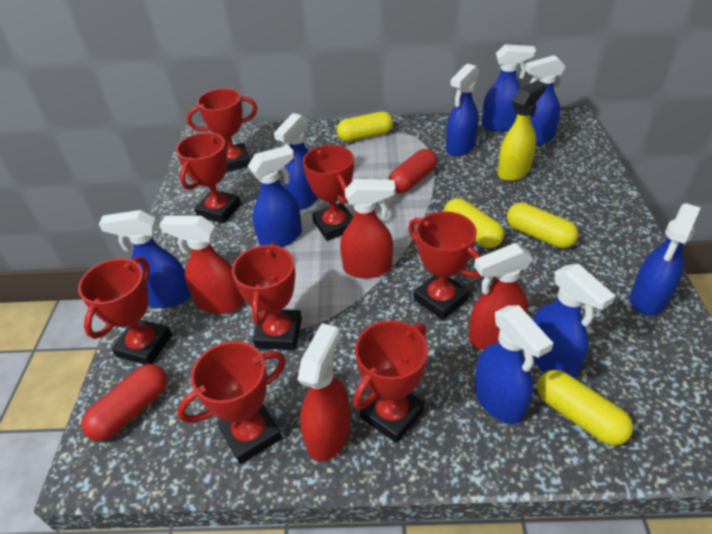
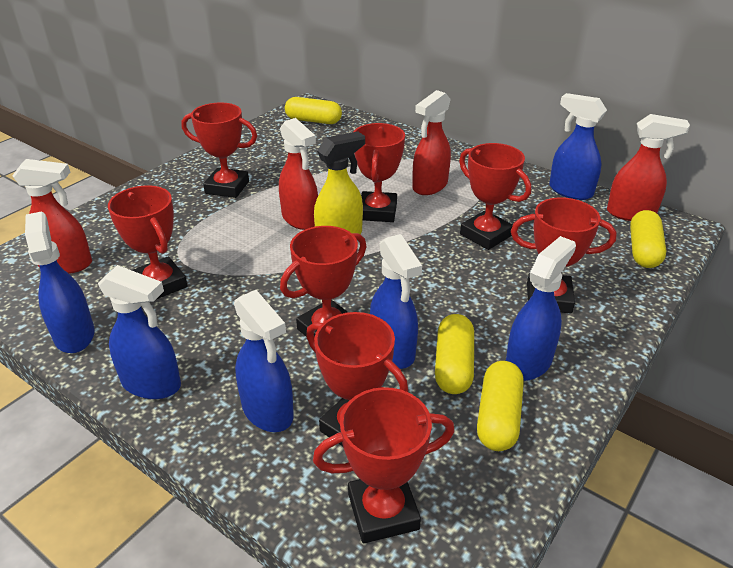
blue spray bottle: [99,210,191,308] [248,145,302,247] [274,113,318,210] [446,64,479,156] [474,305,554,424] [482,44,536,132] [525,55,565,145] [533,264,615,378] [630,203,700,315] = 9 -> [25,211,95,353] [98,265,181,399] [234,290,294,432] [370,234,422,369] [506,236,576,381] [549,93,607,200] = 6
red capsule: [81,364,167,441] [388,149,437,193] = 2 -> none = 0

